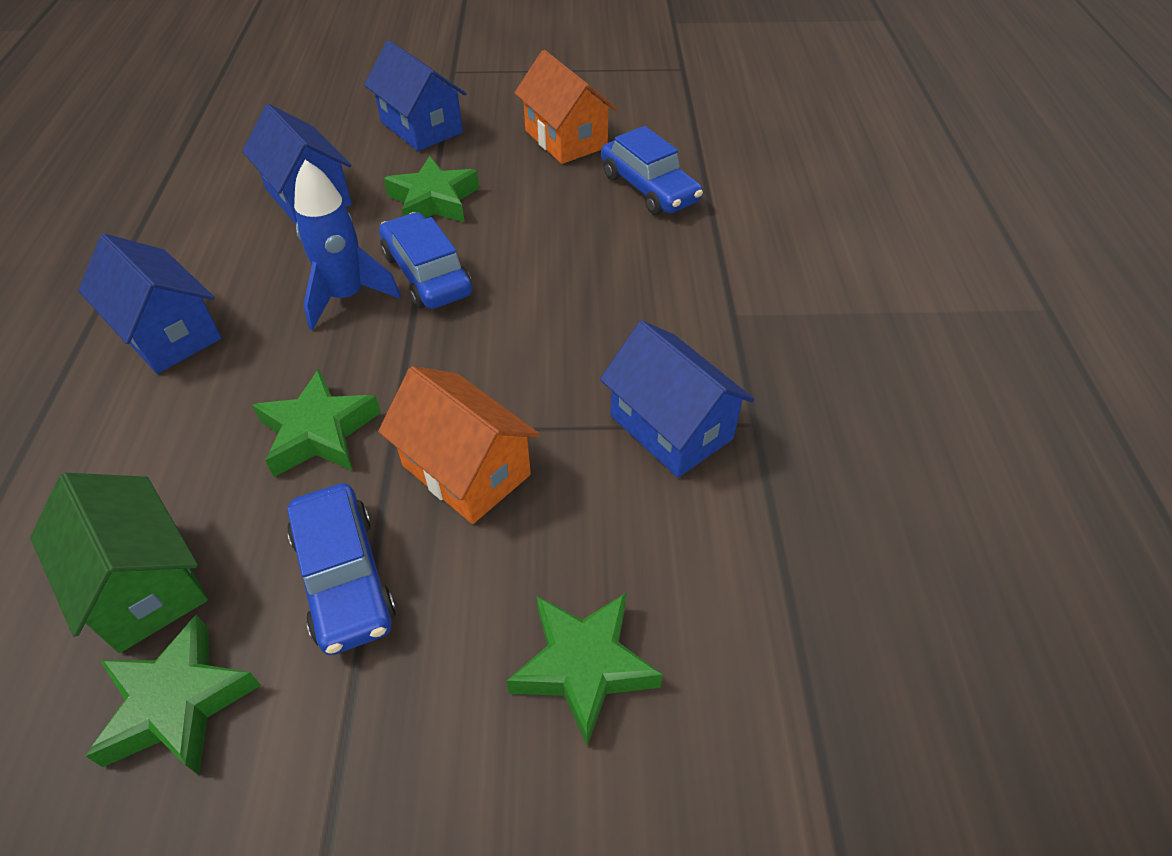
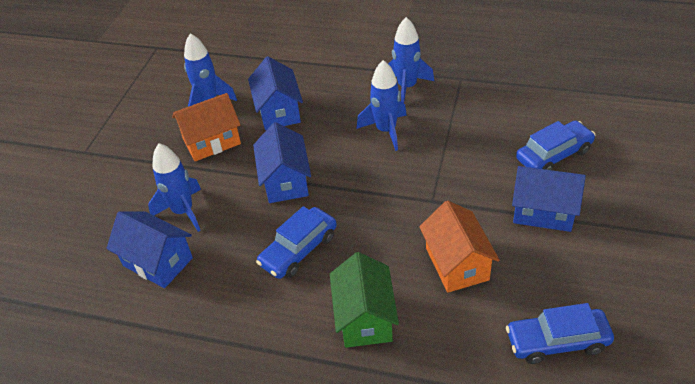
blue rocket: [294,160,401,330] = 1 -> [148,143,201,232] [184,33,237,107] [357,60,407,151] [388,17,434,103] = 4
green star: [86,614,261,775] [252,369,381,477] [384,156,479,222] [507,593,663,746] = 4 -> none = 0

